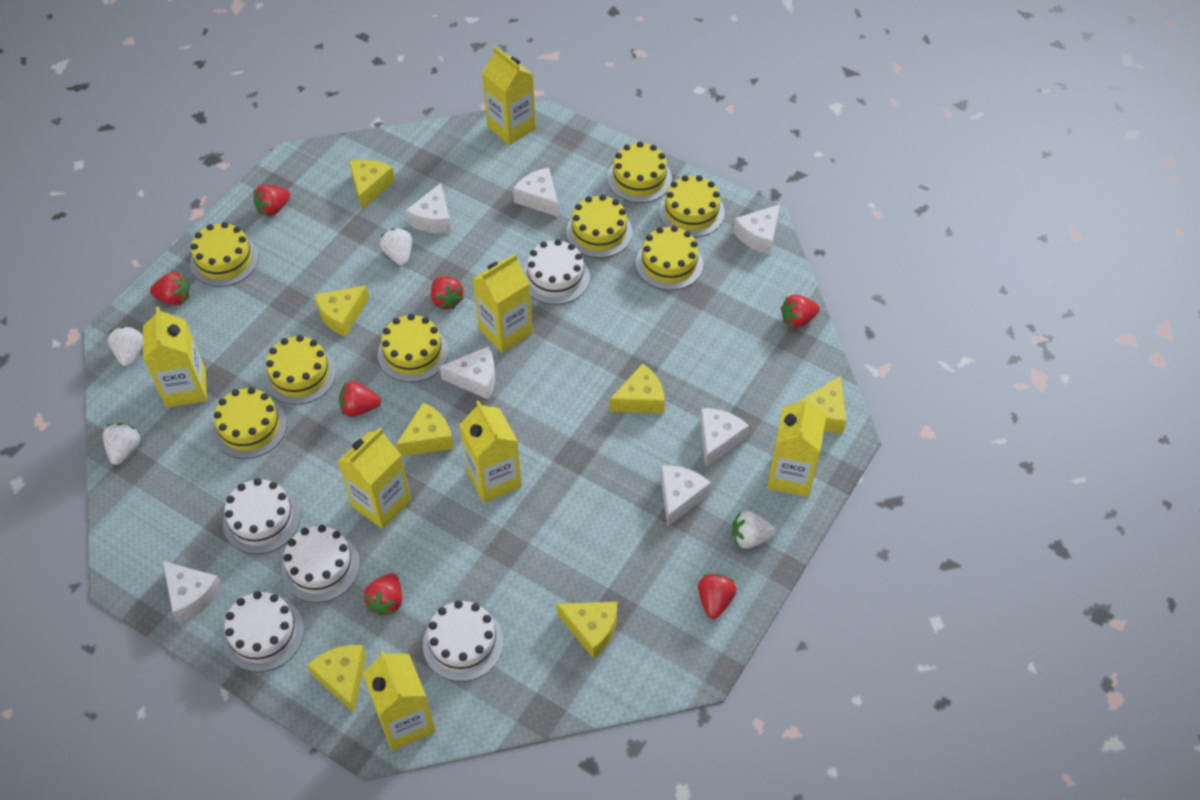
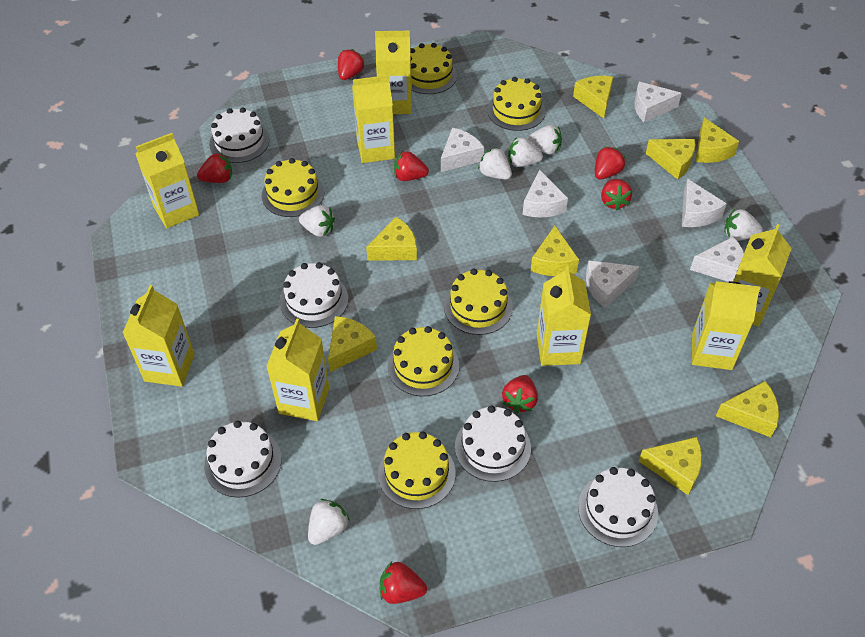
white cheese: [163,561,223,623] [405,183,451,234] [440,346,495,399] [513,167,558,217] [661,466,711,527] [700,408,749,467] [733,204,780,255] = 7 -> [441,128,484,172] [523,169,568,218] [586,260,640,308] [634,82,682,122] [682,179,727,227] [690,237,744,282] = 6
white strawberry: [103,423,141,465] [108,327,143,366] [380,228,412,266] [732,511,775,549] = 4 -> [299,205,335,237] [308,499,350,545] [478,147,512,179] [508,137,543,167] [528,125,562,155] [724,209,763,241] = 6
yellow cake: [190,222,258,287] [213,387,287,459] [264,335,336,405] [378,314,449,382] [566,194,632,258] [607,142,672,203] [636,226,703,290] [659,175,725,237] = 8 -> [262,158,324,217] [378,432,455,509] [388,326,459,396] [410,43,457,94] [444,269,513,335] [487,77,546,131] = 6
yellow carton: [143,306,207,407] [338,428,411,529] [363,650,436,751] [459,401,522,503] [473,254,533,353] [482,46,536,145] [767,396,826,497] = 7 -> [123,285,195,387] [135,133,199,228] [266,318,330,421] [352,75,395,163] [375,31,412,114] [537,265,591,366] [692,281,760,370] [733,224,792,327] = 8
yellow cheese: [307,645,366,713] [314,285,369,337] [349,160,395,209] [396,402,454,456] [557,602,617,659] [610,363,665,414] [799,376,846,433] = 7 -> [328,316,377,372] [366,217,417,261] [531,226,579,276] [573,76,613,119] [639,437,702,495] [646,139,695,180] [695,118,739,163] [716,381,779,437] = 8

